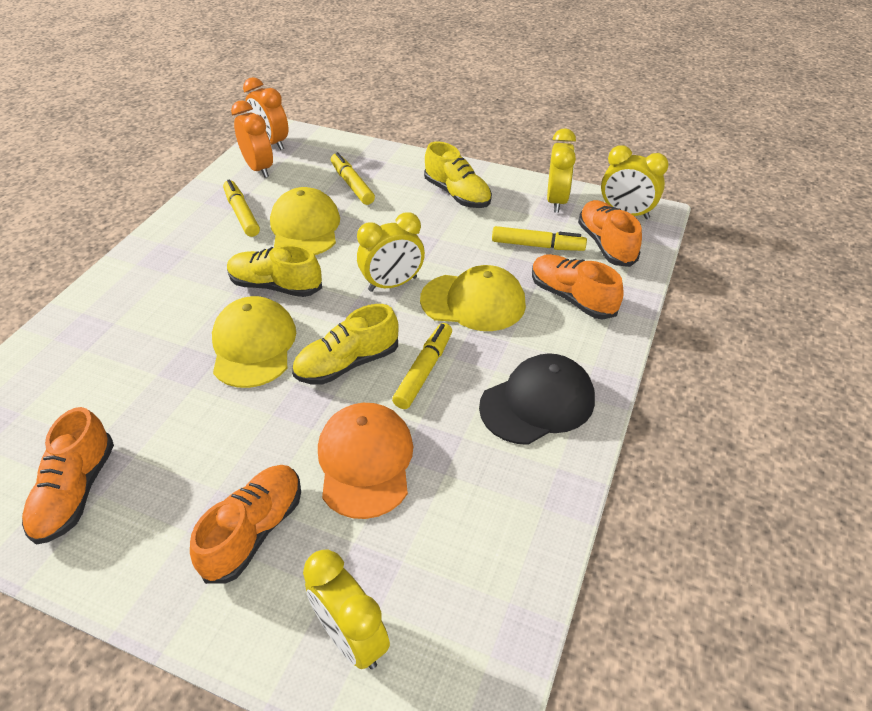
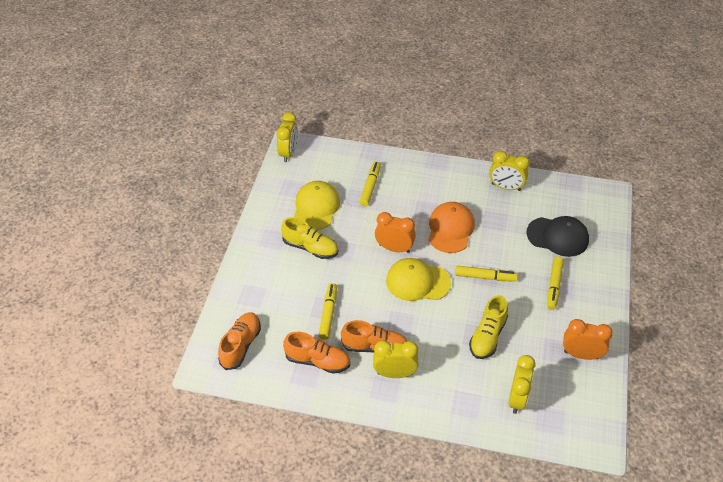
orange shoe: [22,407,114,545] [190,465,301,584] [532,254,624,319] [578,200,642,267] = 4 -> [218,312,261,370] [283,332,350,374] [341,320,407,352] = 3
yellow cap: [212,296,296,388] [270,187,340,255] [420,265,526,331] = 3 -> [294,181,340,230] [386,258,451,301] = 2
yellow shoe: [227,245,322,297] [292,304,399,385] [424,141,492,208] = 3 -> [281,217,338,259] [469,295,508,359] = 2

